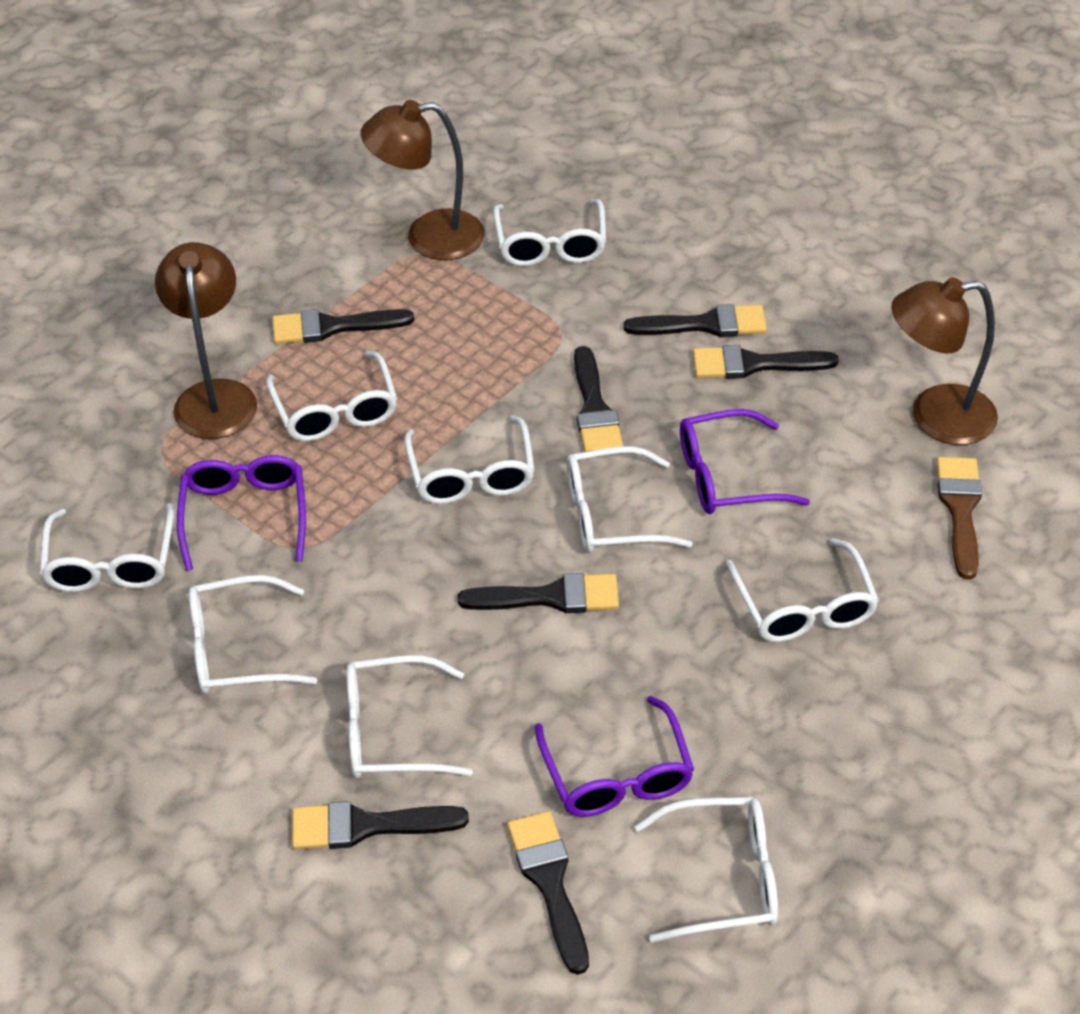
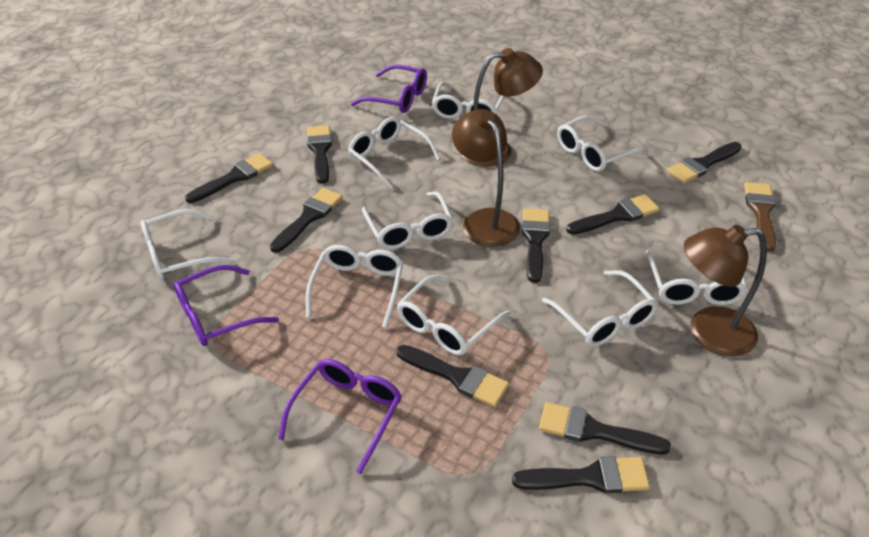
black brush: [272,309,414,344] [292,801,469,850] [458,573,619,613] [507,811,589,975] [574,346,623,452] [624,304,767,337] [693,345,839,379] = 7 -> [185,153,273,203] [270,188,343,253] [307,125,332,184] [396,345,509,407] [512,456,650,493] [522,208,550,283] [539,402,671,455] [566,194,659,235] [667,142,742,183] = 9

